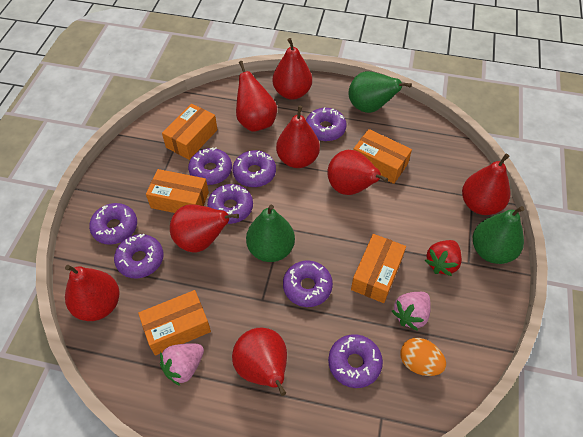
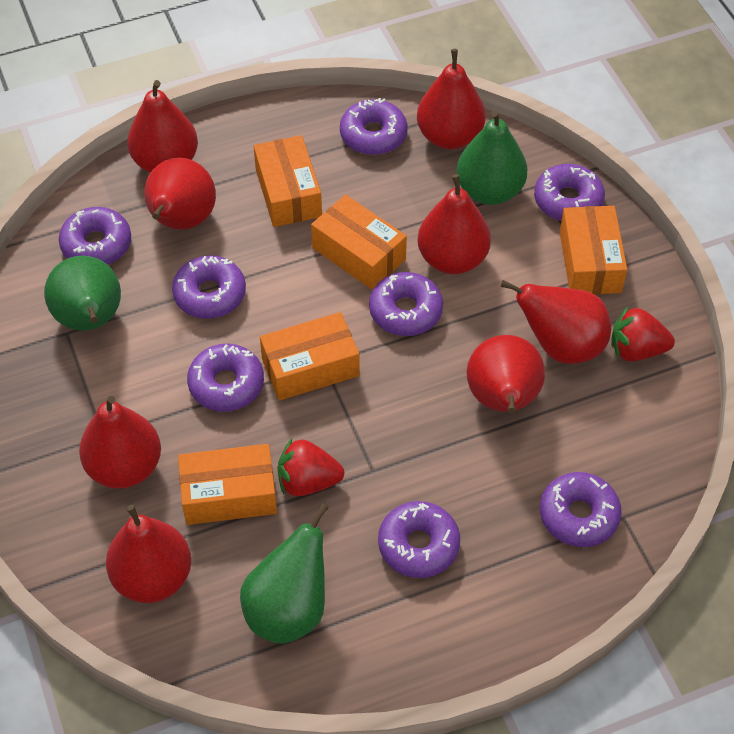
orange egg: [400,338,446,376] = 1 -> none = 0
pink strawberry: [160,343,204,386] [392,292,431,331] = 2 -> none = 0
red strawberry: [424,240,462,276] = 1 -> [277,438,344,496] [611,306,675,361] = 2

